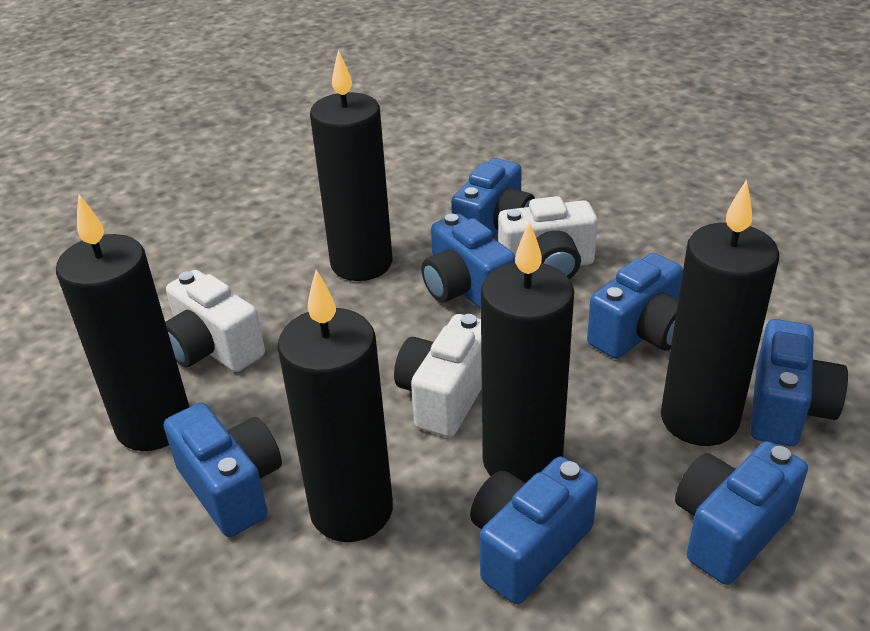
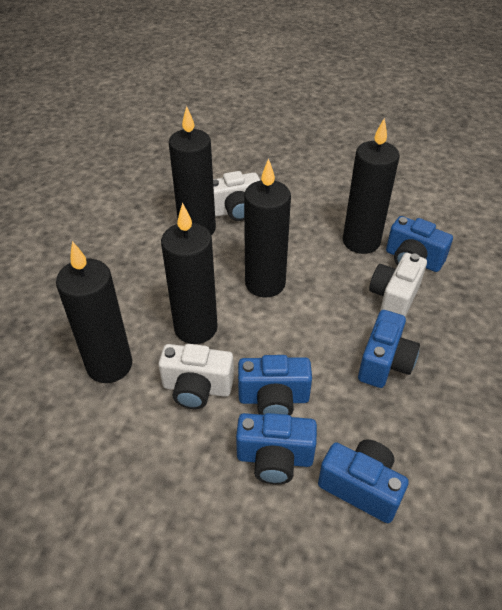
blue camera: [164,402,282,537] [421,214,515,309] [451,158,535,238] [470,457,598,604] [587,253,683,359] [675,441,808,585] [750,319,848,446] = 7 -> [236,413,317,485] [238,355,312,416] [318,440,409,523] [358,310,420,388] [386,216,453,272] = 5

